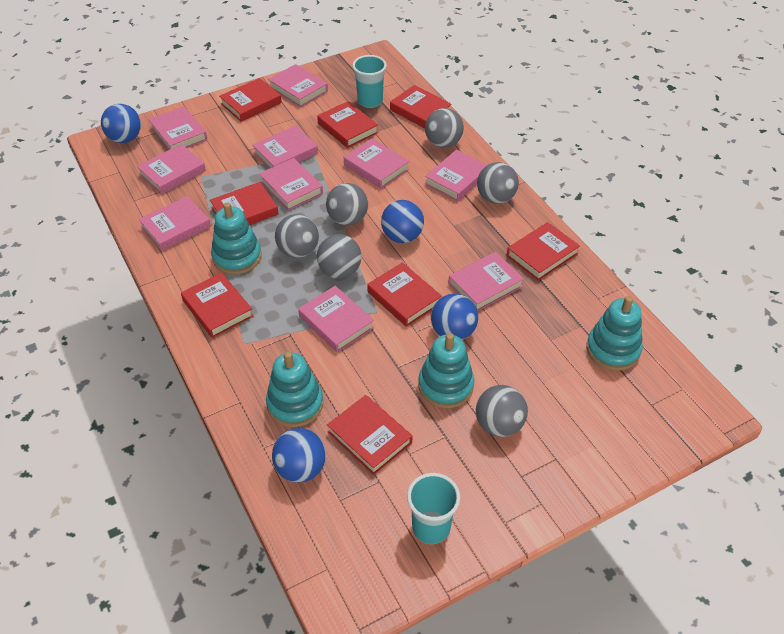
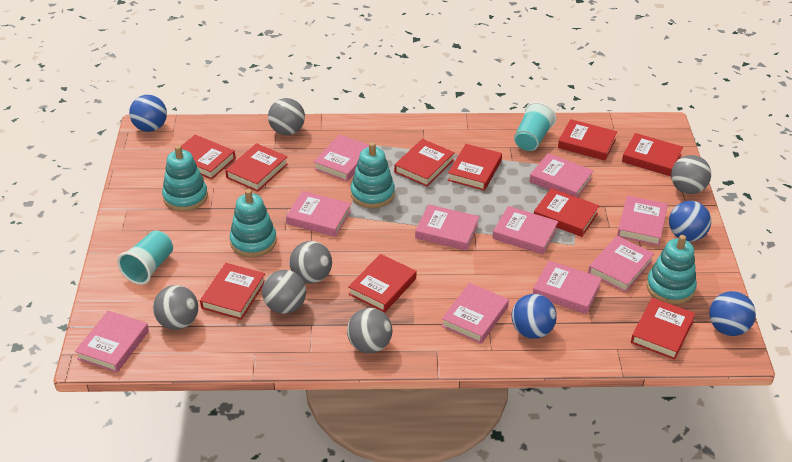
red book: [181,273,253,338] [210,182,278,225] [219,78,282,122] [317,101,378,148] [327,395,412,475] [367,262,442,327] [390,85,452,128] [507,222,580,281] = 8 -> [181,135,236,180] [200,263,265,320] [225,143,288,192] [348,254,416,312] [394,139,455,187] [448,144,502,191] [534,188,599,237] [558,119,617,161] [622,133,683,176] [631,298,695,360] = 10

